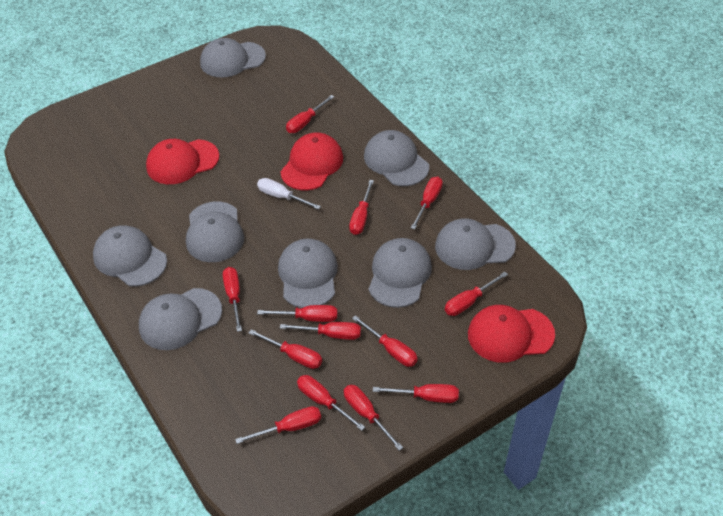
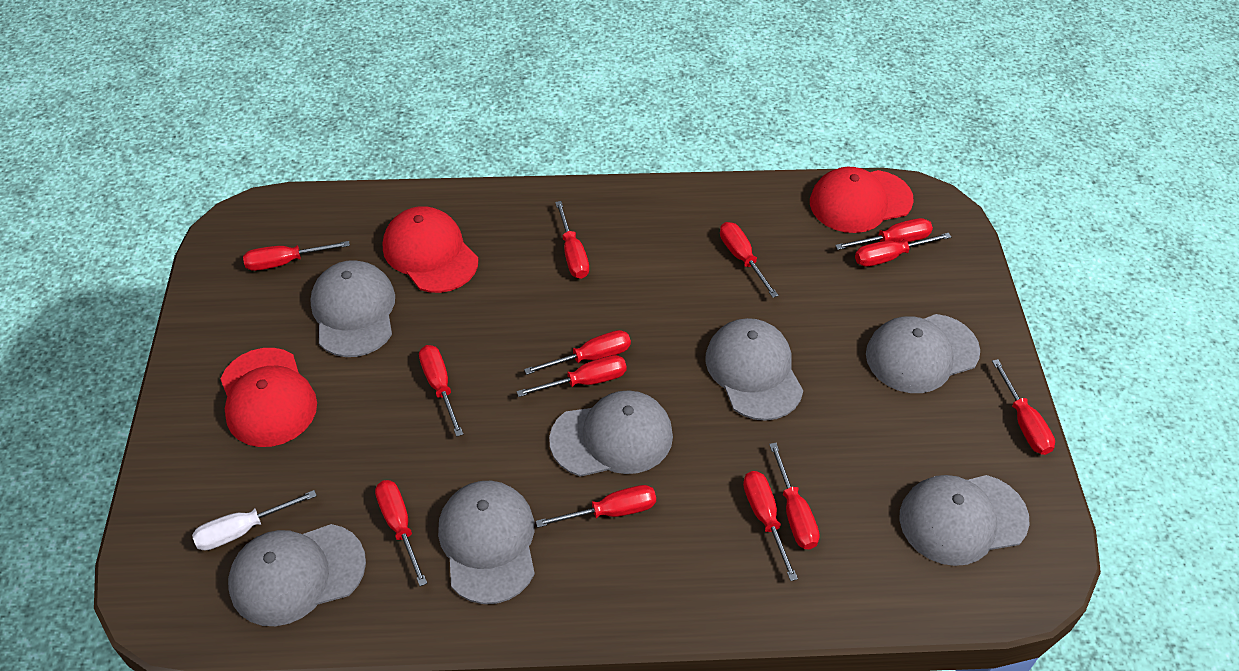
grey cap: [93,225,167,287] [139,288,222,350] [186,201,244,262] [200,38,266,77] [278,239,338,308] [364,130,429,186] [369,238,432,308] [435,218,516,270] = 8 -> [228,524,366,626] [310,260,395,357] [438,481,535,604] [549,390,673,477] [705,318,803,421] [866,314,980,393] [900,475,1030,566] = 7

